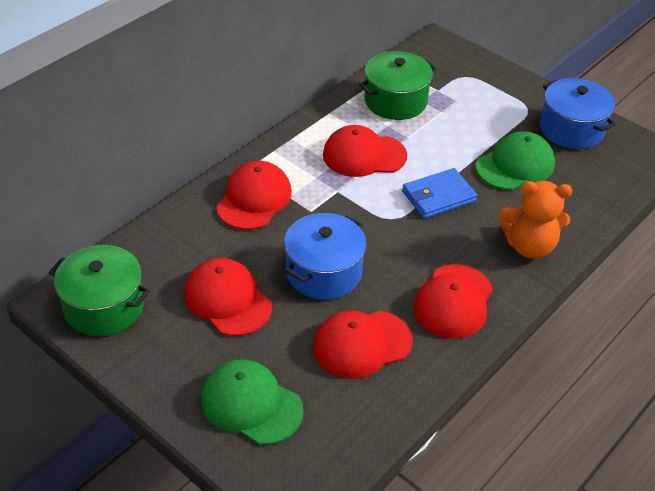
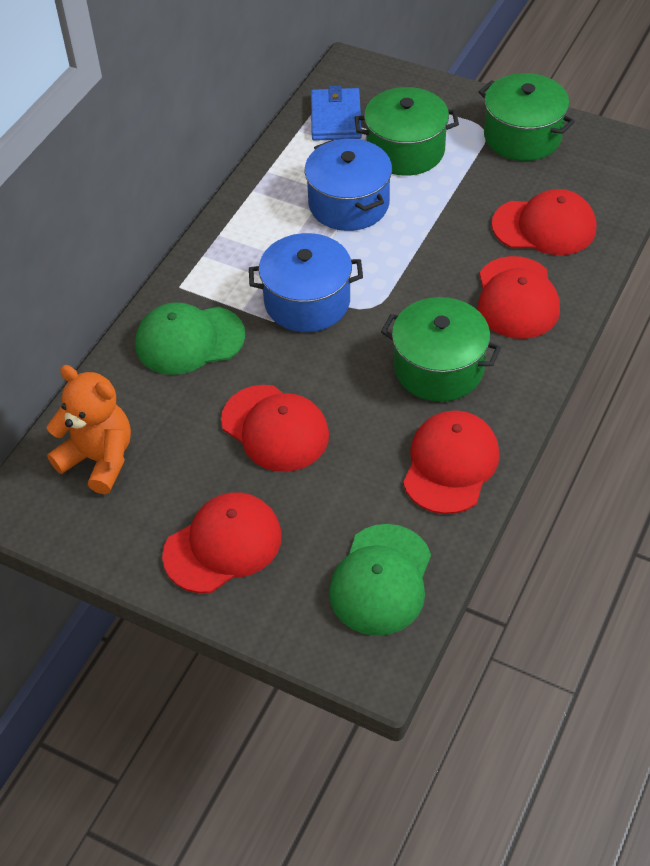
green pot: [49,245,150,336] [359,51,437,120] = 2 -> [354,87,459,176] [381,297,501,402] [479,73,575,161] = 3

